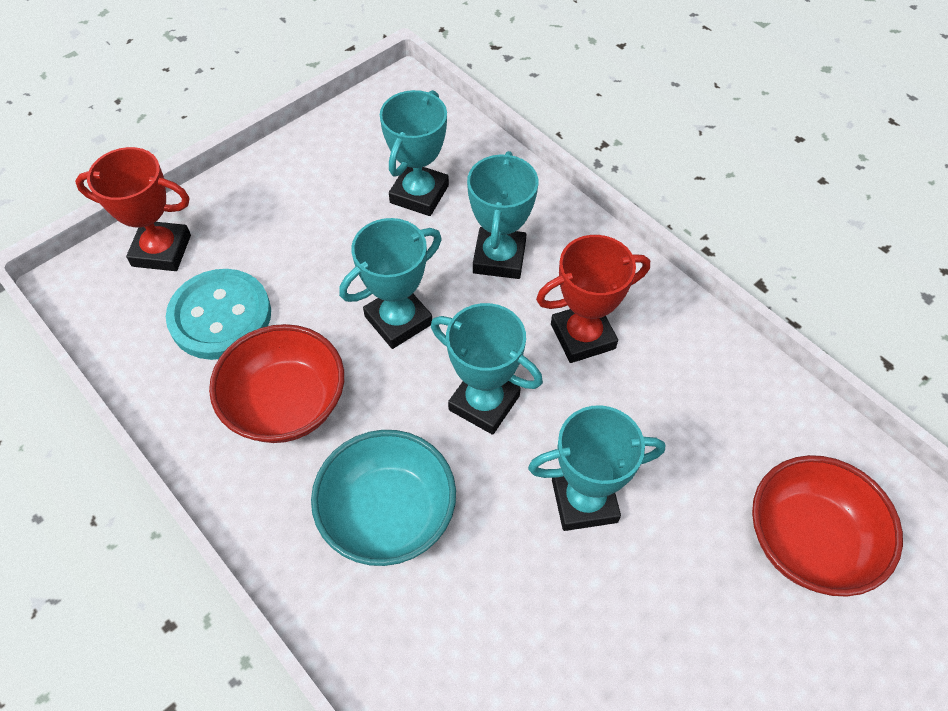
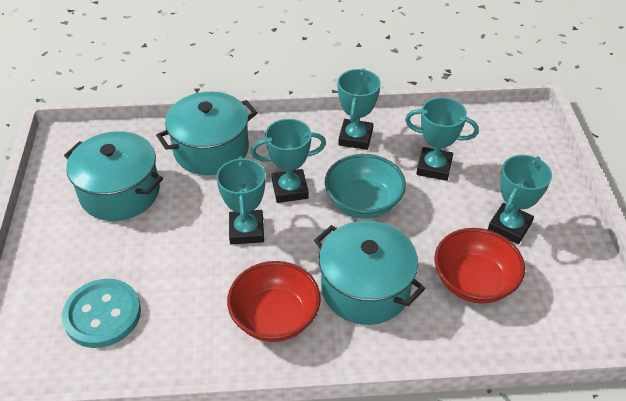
red trophy: [75,147,191,271] [536,235,650,363] = 2 -> none = 0
turquoise pot: none = 0 -> [64,131,163,221] [156,92,257,175] [314,221,425,325] = 3

